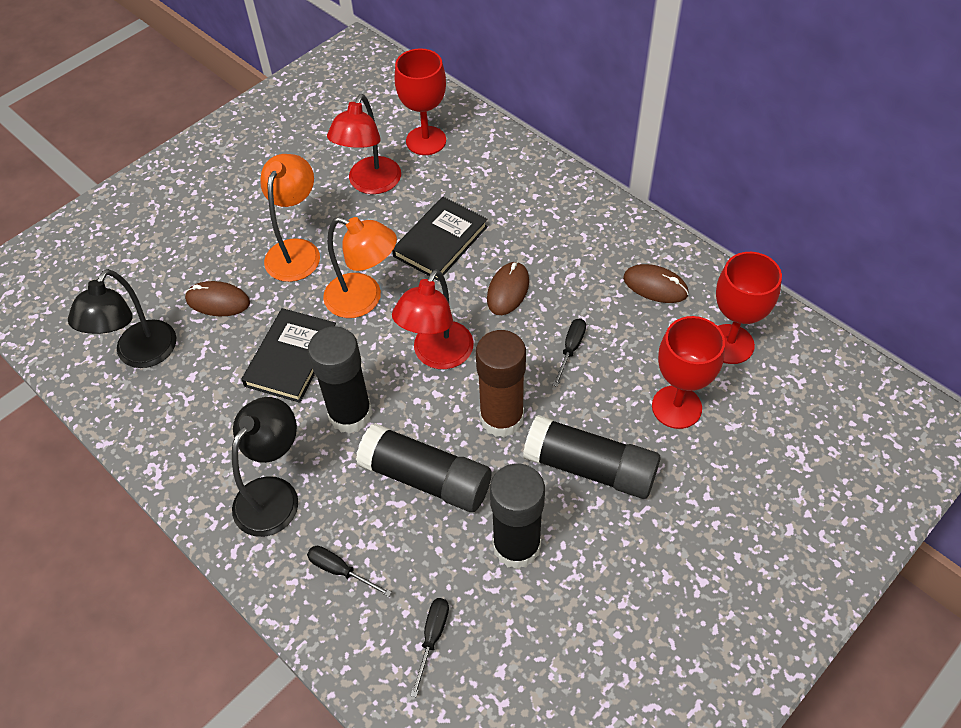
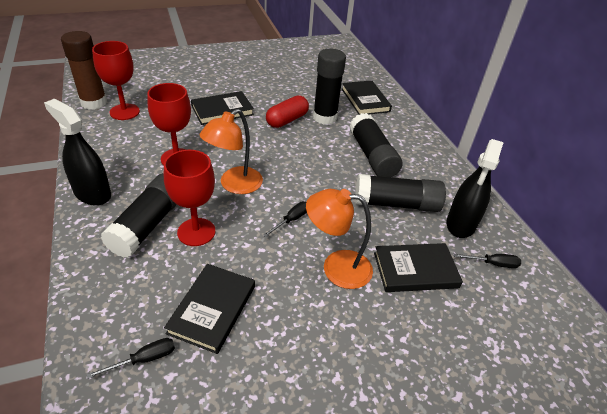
black book: [241,308,336,403] [392,197,488,281] = 2 -> [164,264,255,354] [191,91,254,125] [342,80,392,115] [374,243,463,292] = 4
black lamp: [68,269,176,368] [232,397,298,537] = 2 -> none = 0
black spray bottle: none = 0 -> [44,99,111,206] [447,139,504,238] = 2
brown mouse: [185,281,250,316] [487,262,529,315] [623,264,689,303] = 3 -> none = 0
red capsule: none = 0 -> [266,95,309,128] = 1
red lamp: [327,94,401,194] [392,269,474,369] = 2 -> none = 0

